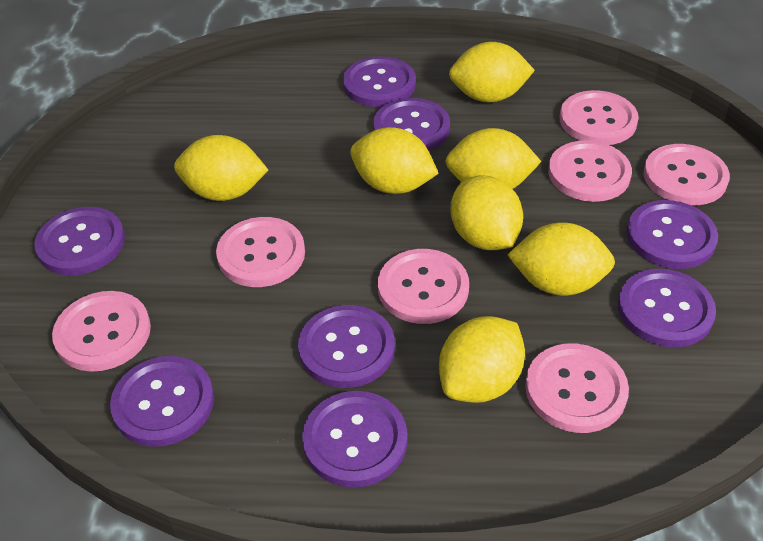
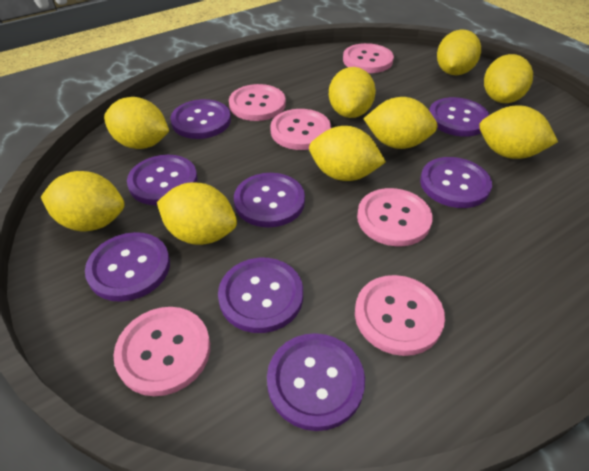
pink button: [52,291,151,372] [216,217,305,287] [378,249,469,324] [525,343,629,433] [548,140,632,202] [560,90,639,145] [643,144,730,205] = 7 -> [113,307,210,396] [229,84,286,121] [270,109,331,150] [343,43,394,73] [355,275,445,356] [357,188,433,246] = 6
yellow lemon: [174,135,268,201] [350,127,439,194] [439,316,525,403] [445,128,542,189] [449,42,535,102] [451,175,523,250] [508,222,615,296] = 7 -> [41,171,125,231] [104,97,169,149] [157,182,237,245] [309,126,386,181] [329,67,376,118] [364,97,438,149] [437,30,481,75] [479,106,558,159] [484,54,533,103] = 9

